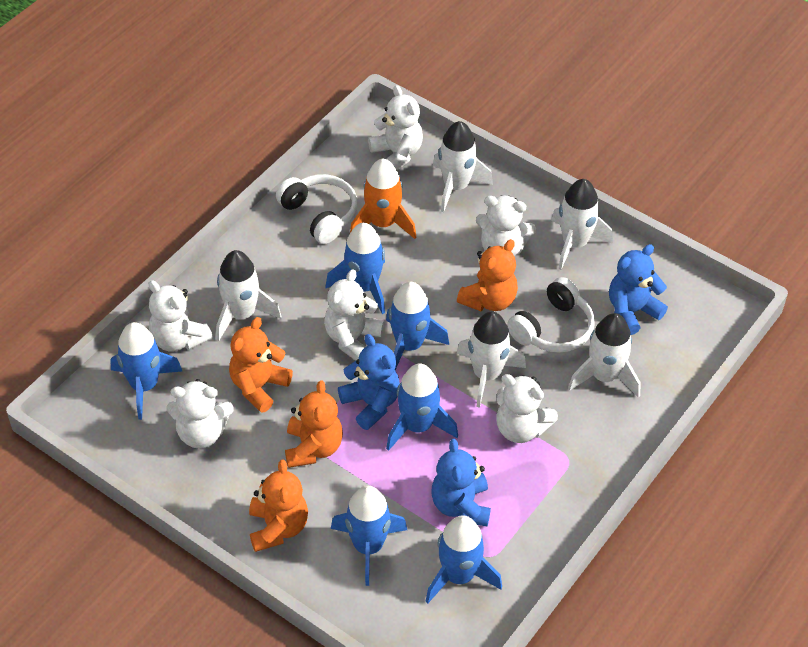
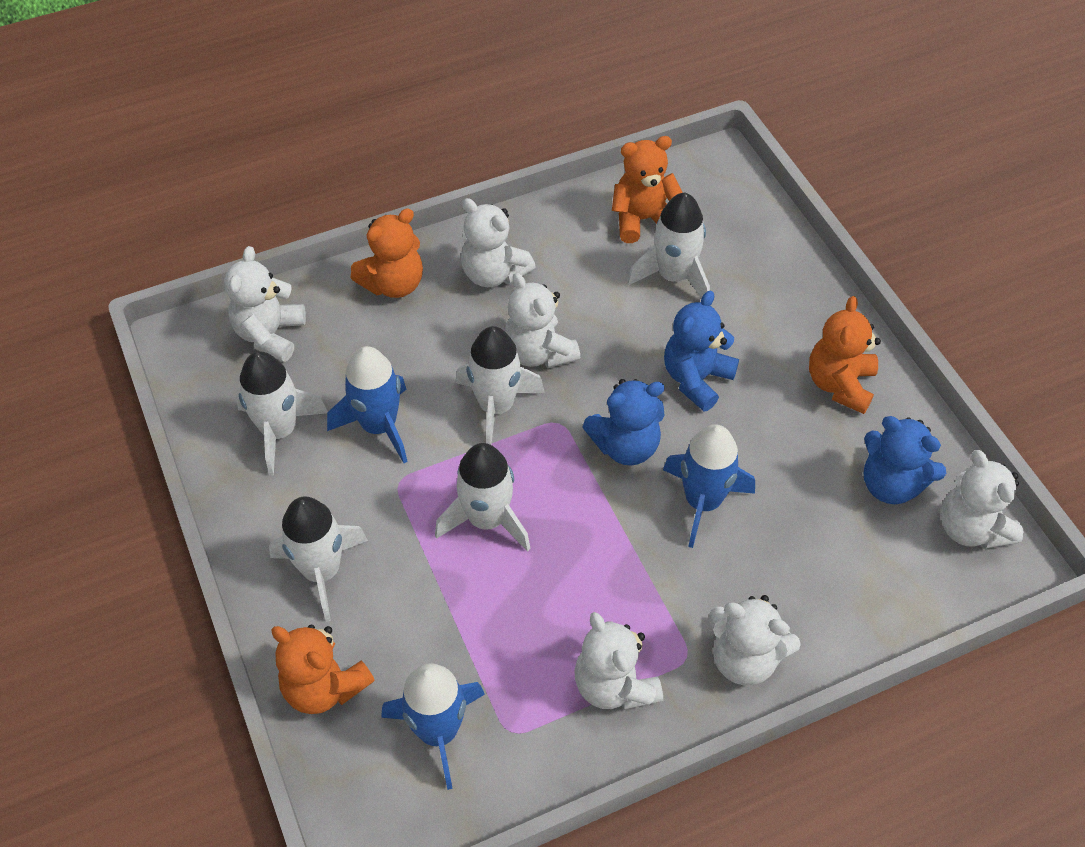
blue rocket: [110,322,182,420] [325,223,385,314] [331,486,407,586] [386,282,449,370] [386,363,458,451] [426,515,502,603] = 6 -> [327,346,408,463] [381,663,485,790] [663,424,755,548] = 3
orange rocket: [350,159,416,239] = 1 -> none = 0
white headphones: [276,174,357,244] [507,277,595,353] = 2 -> none = 0

